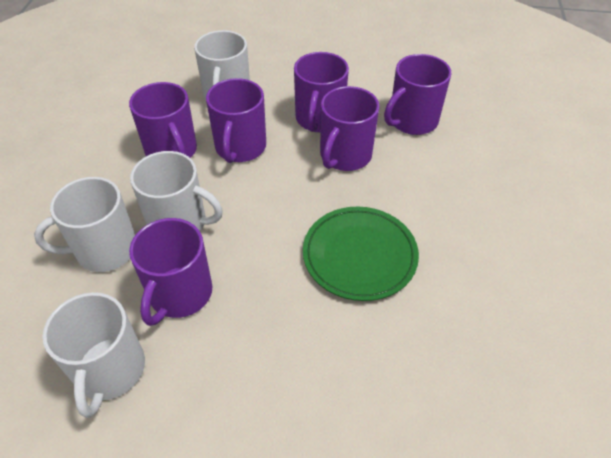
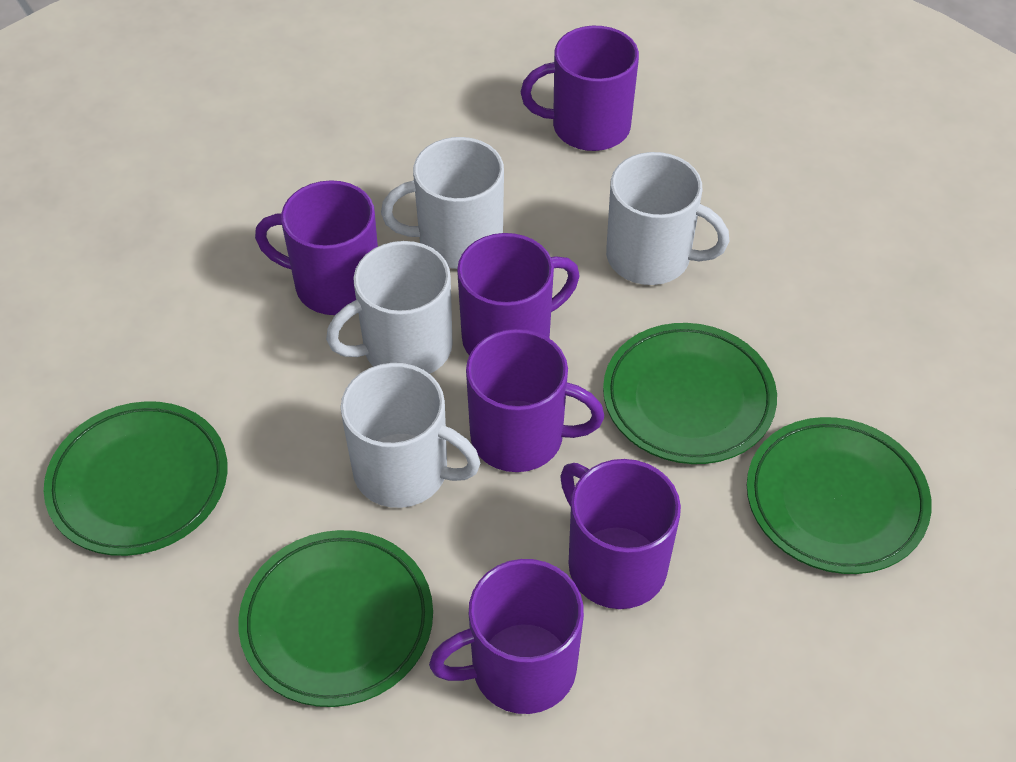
green plate: [303,207,419,301] = 1 -> [44,401,228,556] [238,530,433,707] [603,323,777,464] [747,417,932,574] = 4

